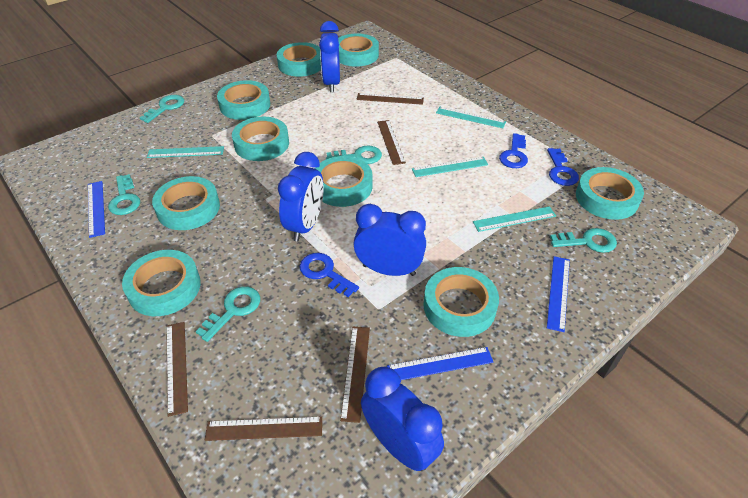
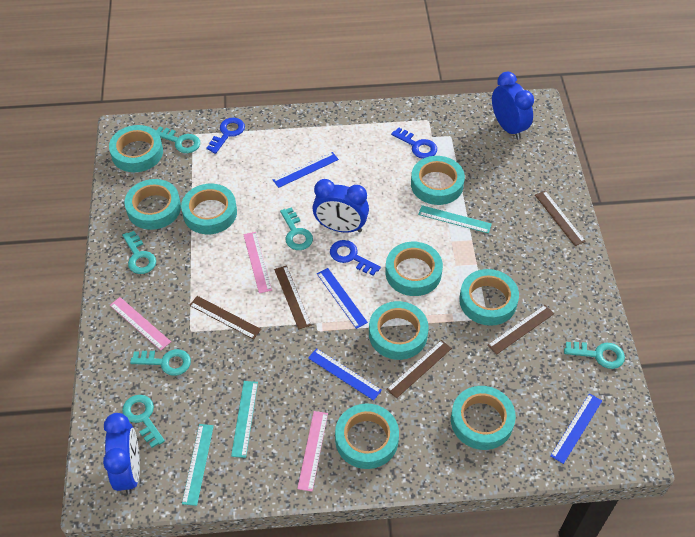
blue clock: [278,152,324,241] [319,21,340,92] [353,204,426,276] [361,366,444,471] = 4 -> [103,413,140,494] [312,179,369,232] [492,72,534,140] = 3
blue ruler: [88,181,105,238] [387,347,493,380] [547,256,570,332] = 3 -> [273,152,339,188] [308,348,382,401] [317,268,368,329] [550,393,602,464] = 4
pink ruler: none = 0 -> [110,297,171,350] [243,232,272,293] [297,411,328,492] = 3
turquoise key: [108,174,140,215] [140,95,184,123] [196,286,260,342] [326,146,382,164] [550,228,617,253] = 5 -> [122,231,156,274] [122,395,165,448] [130,349,191,376] [155,126,200,153] [280,207,313,250] [564,342,625,369] = 6
turquoise ruler: [147,146,224,158] [412,157,488,177] [436,107,506,128] [473,206,556,232] = 4 -> [182,424,214,506] [231,381,258,458] [418,205,492,233] = 3

